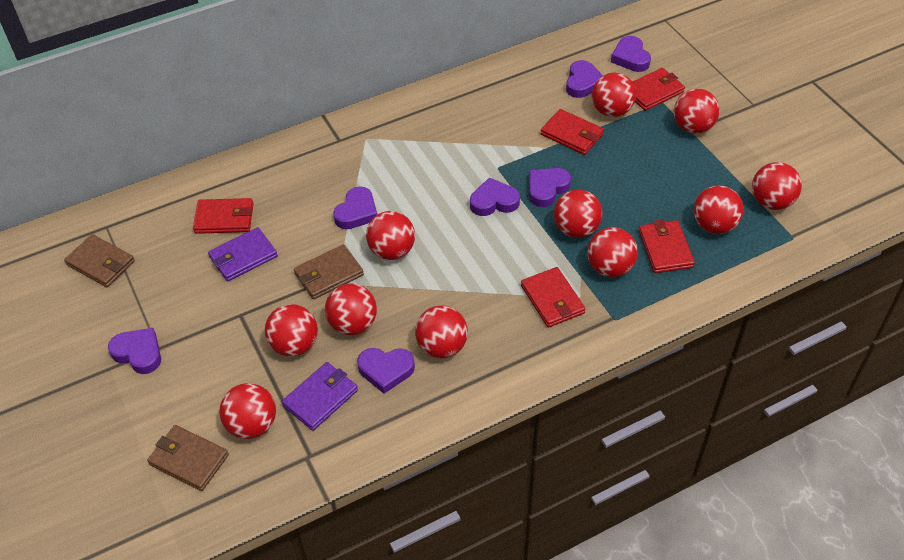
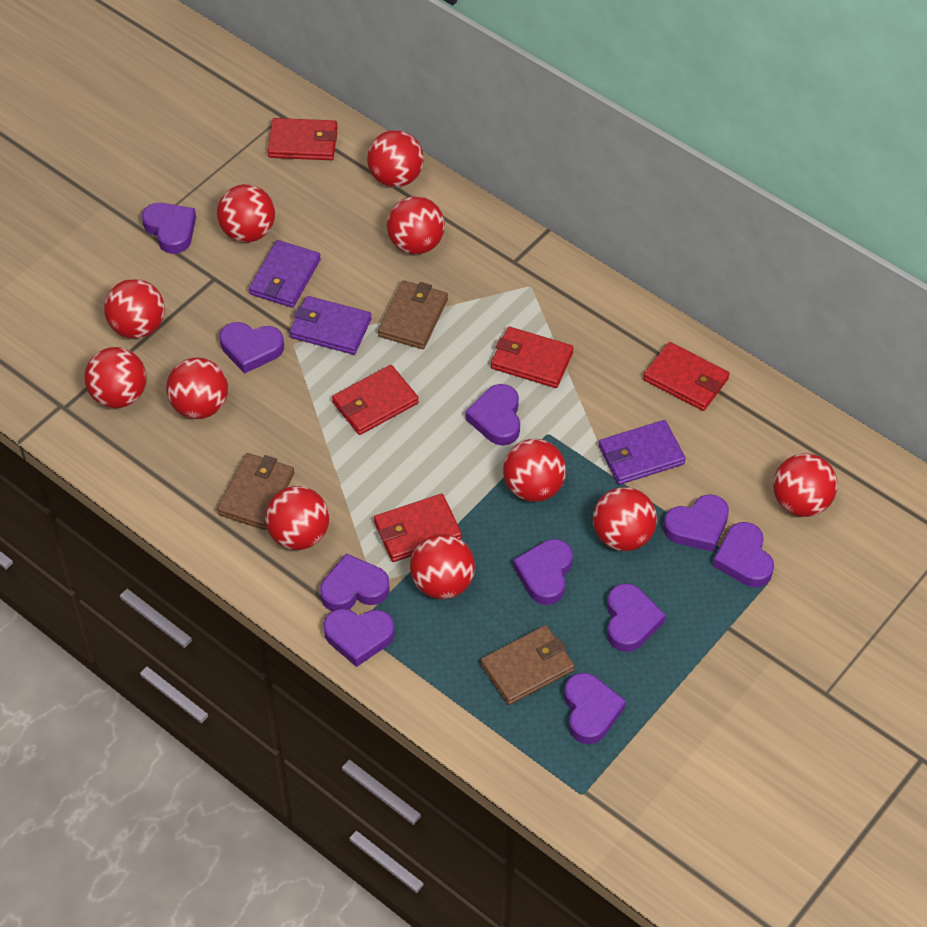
purple heart: [108,328,161,374] [333,186,377,229] [357,348,415,394] [470,177,520,216] [529,168,571,207] [566,60,603,98] [611,36,651,72] = 7 -> [142,203,196,254] [220,322,284,374] [320,553,390,611] [323,609,395,667] [465,384,520,446] [513,539,573,605] [564,673,626,744] [607,583,666,652] [663,494,729,552] [713,522,774,587] = 10
purple wallet: [208,227,278,282] [282,362,358,431] = 2 -> [249,240,321,308] [289,296,372,355] [599,420,686,485] = 3

